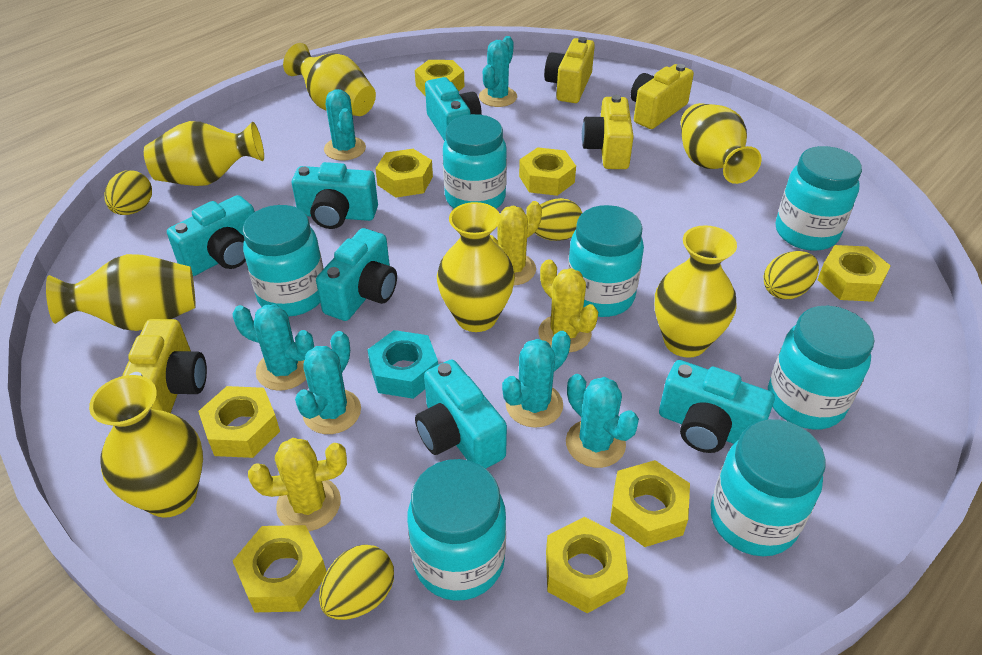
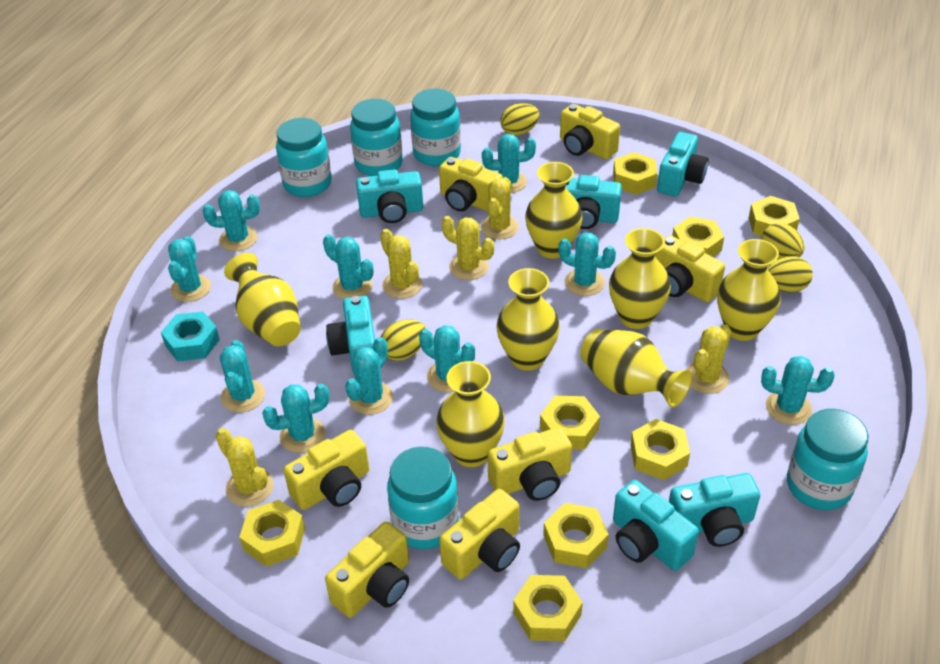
turquoise cactus: [232,304,314,391] [295,331,361,434] [324,89,366,161] [479,36,517,107] [502,331,571,428] [566,374,639,468] = 6 -> [168,236,211,302] [203,190,260,251] [220,340,265,412] [262,384,329,453] [323,234,373,299] [345,337,393,415] [419,325,475,392] [482,134,536,193] [558,232,616,296] [761,356,835,425] = 10
turquoise jar: [243,205,324,317] [407,459,506,601] [443,114,507,209] [568,205,644,317] [710,419,826,556] [768,306,874,430] [776,146,862,251] = 7 -> [276,118,332,197] [350,99,403,176] [387,447,459,549] [410,89,461,166] [787,409,868,510] = 5
yellow cactus: [248,438,347,531] [490,201,542,285] [538,259,598,353] = 3 -> [216,428,274,507] [380,229,422,299] [442,216,494,280] [481,177,519,239] [686,325,732,394] = 5
yellow camera: [122,319,207,413] [544,37,595,103] [582,95,634,169] [631,64,694,129] = 4 -> [283,430,369,510] [325,522,409,618] [439,157,503,212] [439,489,520,579] [487,427,572,501] [560,104,620,160] [655,235,725,302] = 7

